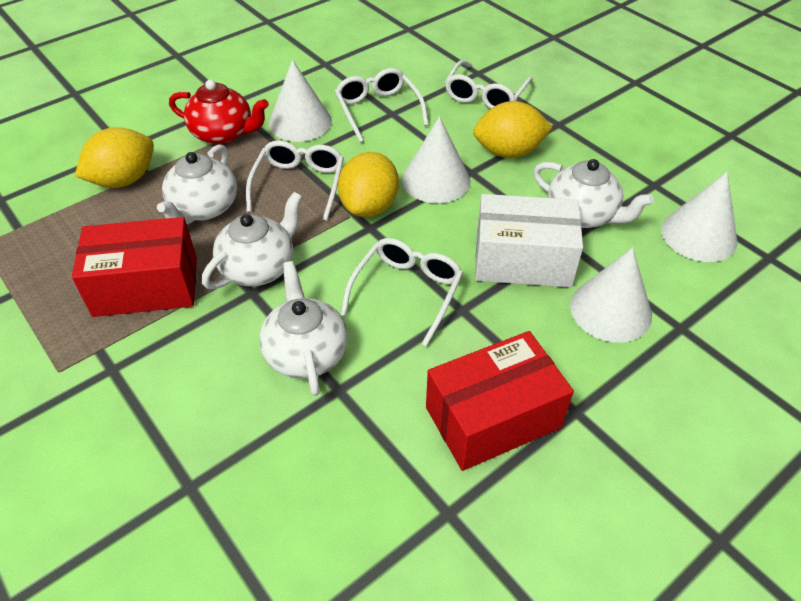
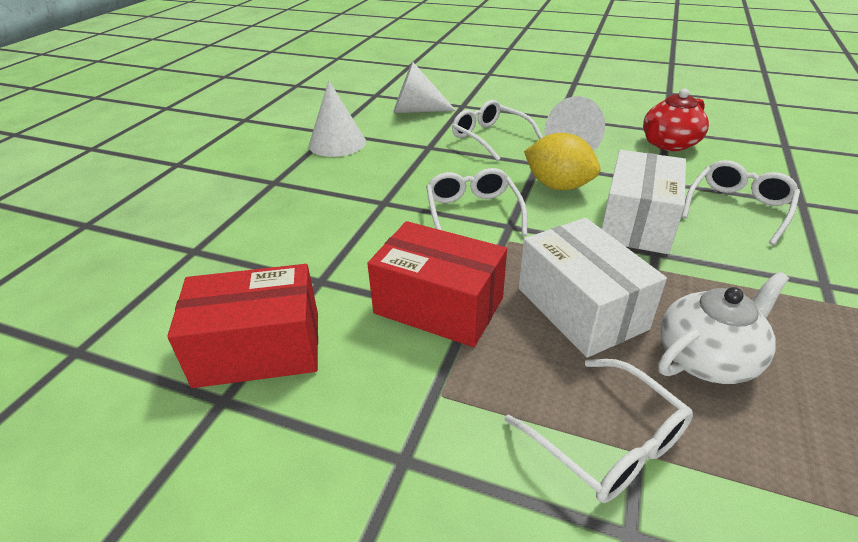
white box: [475,194,583,288] = 1 -> [519,218,667,358] [601,150,686,254] = 2
white cone: [269,59,332,142] [402,117,470,203] [570,247,652,343] [661,172,737,262] = 4 -> [309,81,366,157] [393,62,456,113] [544,96,605,151] = 3
white teapot: [157,145,237,224] [202,192,302,289] [259,261,348,396] [533,159,654,228] = 4 -> [658,272,789,384] = 1
yellow lemon: [75,127,154,188] [338,152,399,217] [473,101,553,158] = 3 -> [524,133,601,190] = 1

